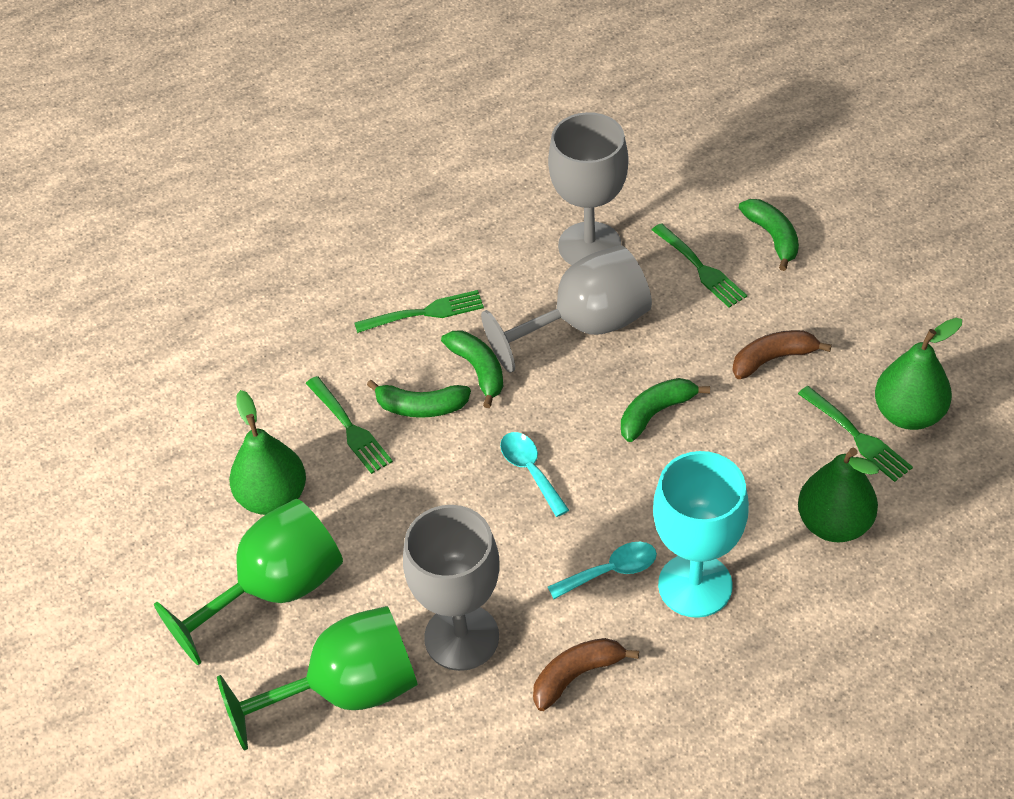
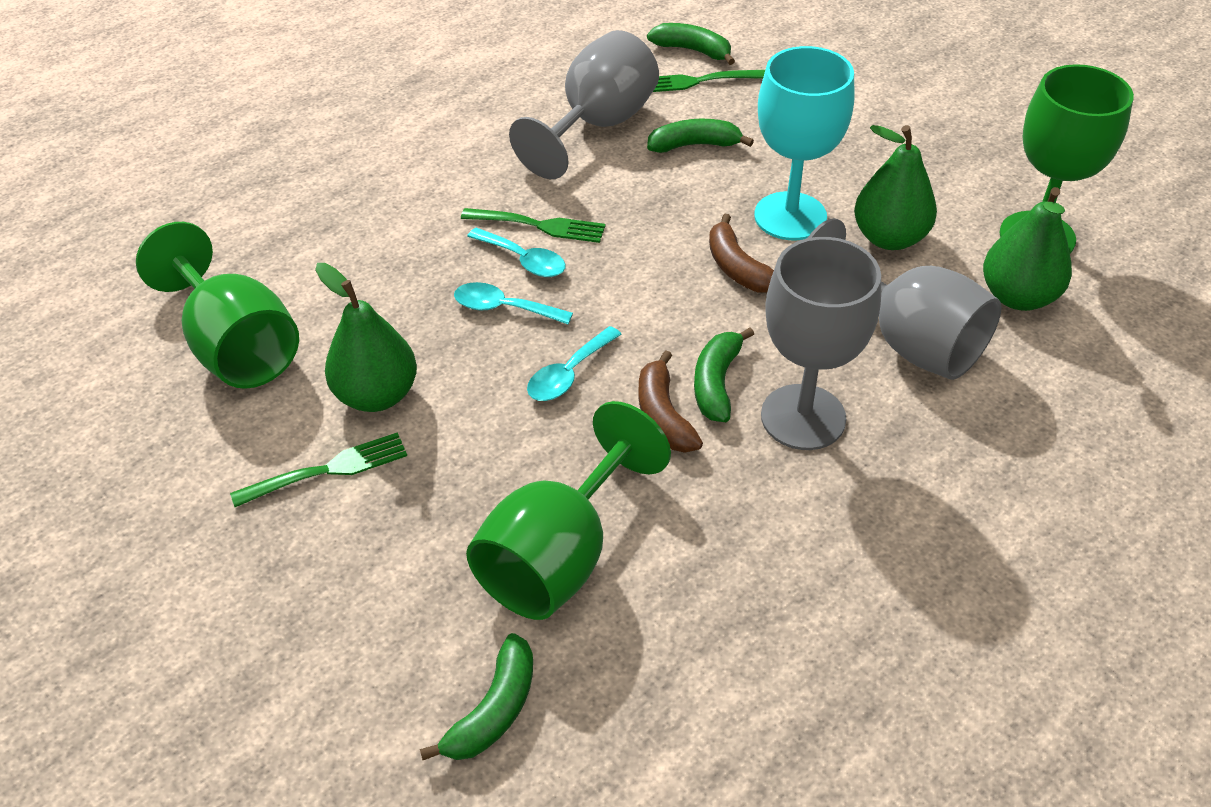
green fork: [306,376,393,474] [354,290,484,333] [652,223,747,308] [798,386,913,482] = 4 -> [230,432,407,507] [461,208,605,243] [653,70,765,92] = 3
green goblet: [154,499,343,665] [217,606,418,751] = 2 -> [136,222,299,389] [466,401,671,620] [1000,64,1134,253] = 3
turquoise spoon: [500,432,569,517] [548,542,657,599] = 2 -> [454,282,573,324] [467,228,566,277] [527,326,622,401] = 3

